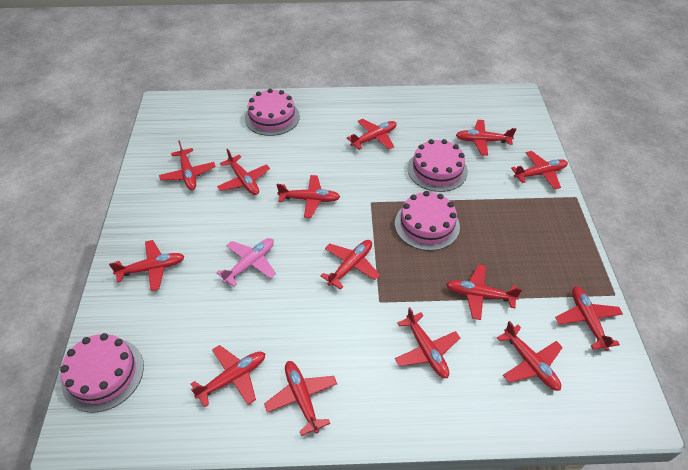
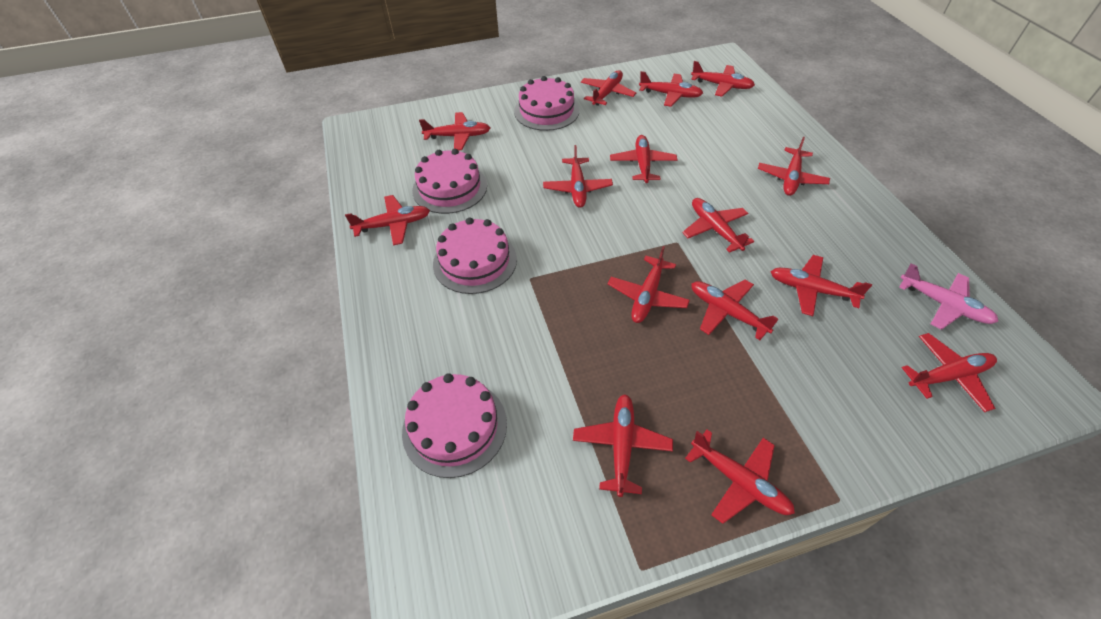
red plane: [109,240,185,291] [159,141,216,190] [191,345,265,407] [217,149,270,195] [264,361,337,436] [277,175,340,218] [321,240,380,290] [347,119,397,150] [395,307,460,378] [446,264,522,320] [456,120,516,155] [497,321,563,391] [511,151,568,190] [555,286,623,351] = 14 -> [345,195,430,246] [419,112,490,151] [543,145,613,208] [573,394,673,497] [581,70,636,105] [608,246,690,323] [610,135,677,183] [639,71,703,107] [682,198,754,253] [685,430,795,524] [691,61,755,97] [691,280,779,340] [758,137,830,196] [771,255,872,316] [901,333,997,412] = 15

